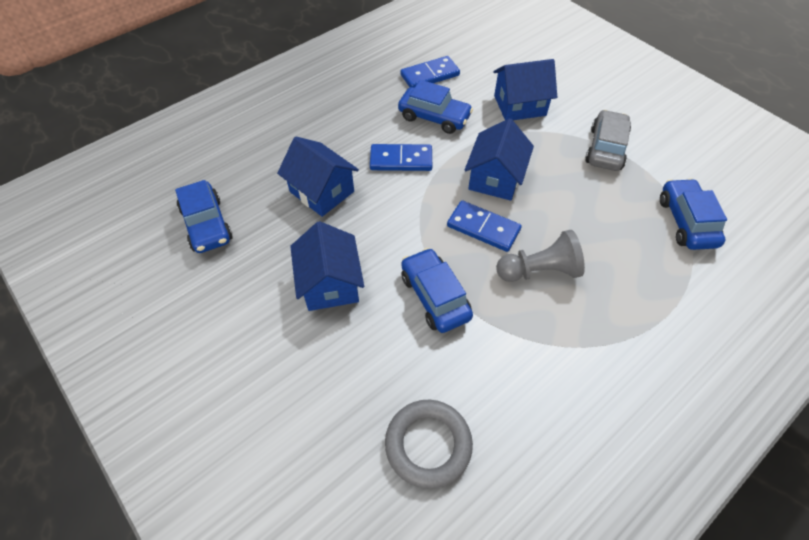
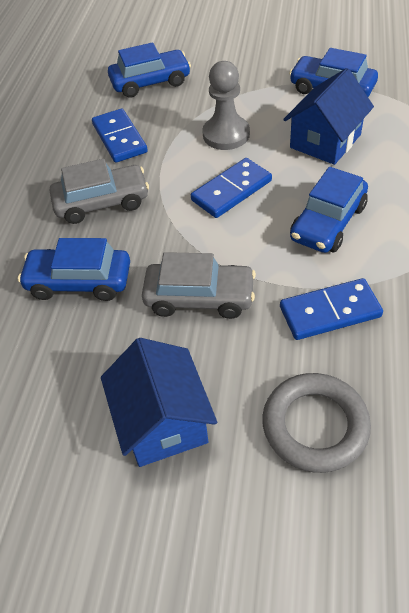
blue house: [277,136,359,217] [290,221,364,311] [465,118,534,201] [493,59,557,120] = 4 -> [101,338,217,467] [283,68,374,165] = 2
grey car: [585,110,631,171] = 1 -> [50,159,149,224] [142,252,256,319] = 2

